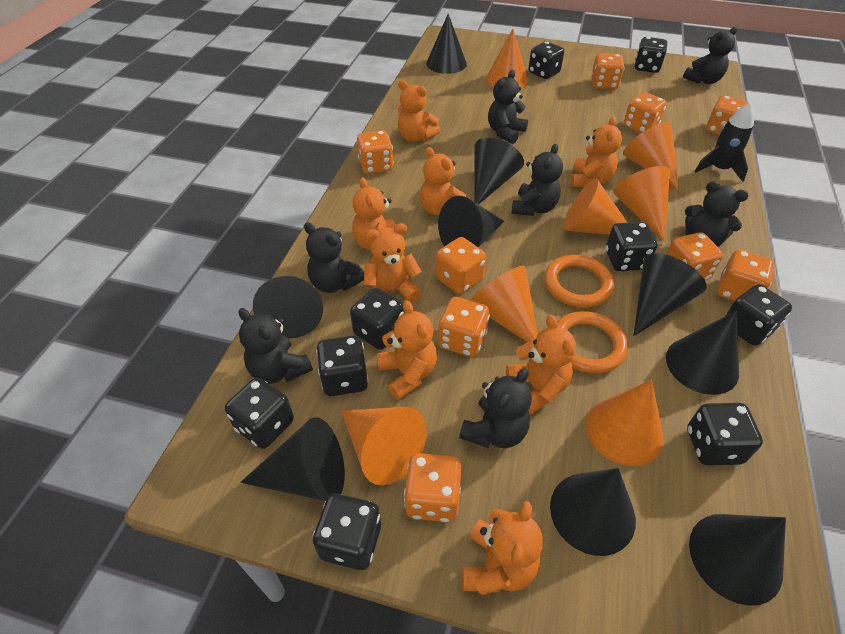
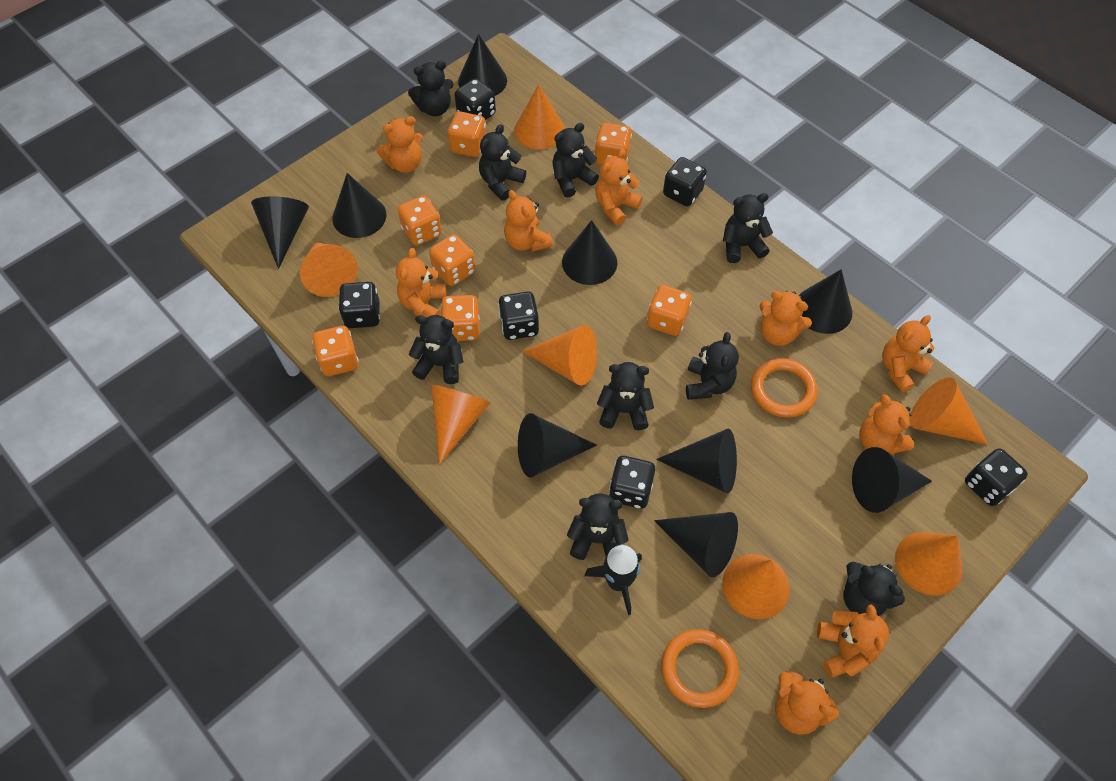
black dice: [225,378,294,449] [313,494,381,570] [316,336,368,396] [350,288,405,350] [528,42,564,79] [606,222,657,271] [634,37,667,73] [687,403,763,466] [726,284,792,346] = 9 -> [338,282,380,328] [454,79,496,120] [498,291,539,340] [609,456,655,509] [663,157,707,206] [965,448,1028,506] = 6
black teddy bear: [238,308,313,384] [304,222,364,293] [459,368,531,448] [488,70,528,144] [512,144,563,216] [683,27,737,84] [685,181,749,246] = 7 -> [408,61,454,116] [409,315,463,384] [479,124,526,201] [553,123,599,197] [567,493,629,560] [597,362,654,431] [686,332,739,400] [723,193,773,263] [843,562,905,616] = 9
orange dice: [357,130,394,174] [404,453,461,522] [436,237,486,294] [438,297,490,357] [591,53,624,90] [624,92,667,133] [666,232,723,281] [706,96,749,135] [717,250,775,301] = 9 -> [312,326,359,376] [398,196,442,245] [429,234,475,286] [441,295,480,341] [448,112,487,157] [595,123,632,165] [647,285,692,336] = 7
orange teddy bear: [352,177,396,250] [363,223,422,303] [377,300,437,400] [398,80,440,142] [420,147,466,216] [462,501,543,595] [506,315,576,415] [571,116,622,187] = 8 -> [377,116,423,173] [396,248,447,318] [504,190,553,252] [596,149,643,226] [760,291,812,346] [775,671,839,735] [817,605,889,678] [859,394,914,454] [882,315,935,392] = 9

